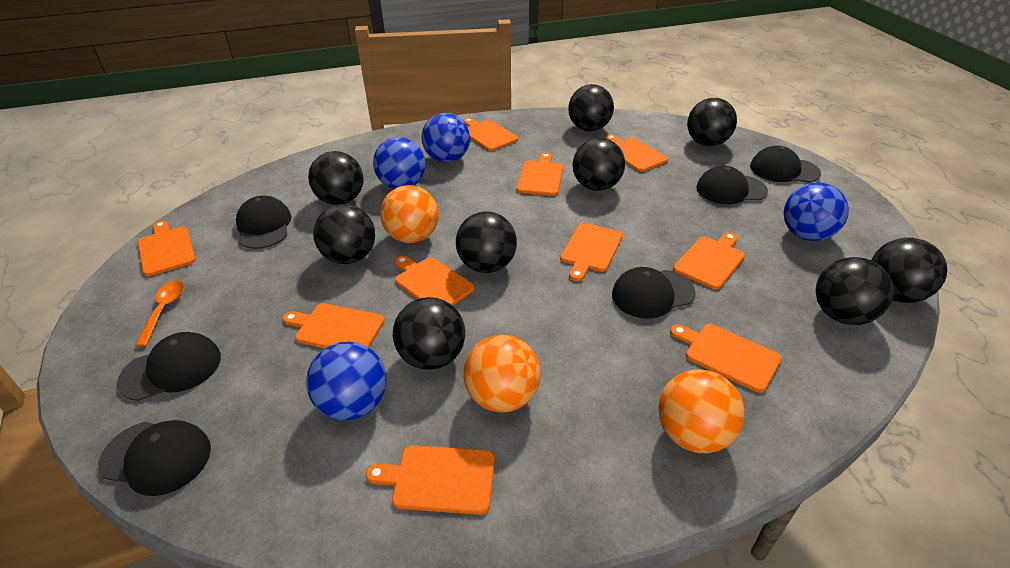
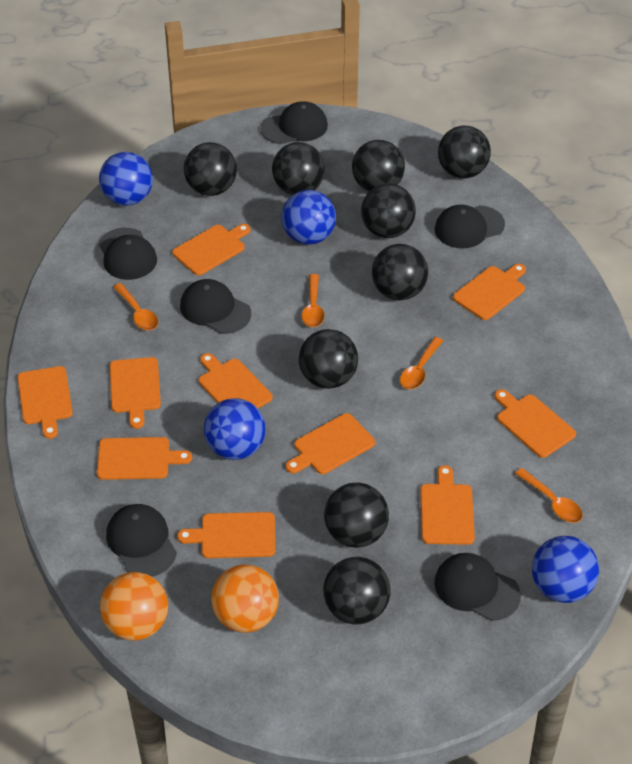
orange ball: [380,185,439,243] [463,335,541,413] [658,369,745,453] = 3 -> [100,572,168,641] [211,565,279,633] = 2
orange spoon: [135,280,184,347] = 1 -> [113,283,158,330] [302,274,324,327] [400,337,443,389] [515,468,583,523] = 4

